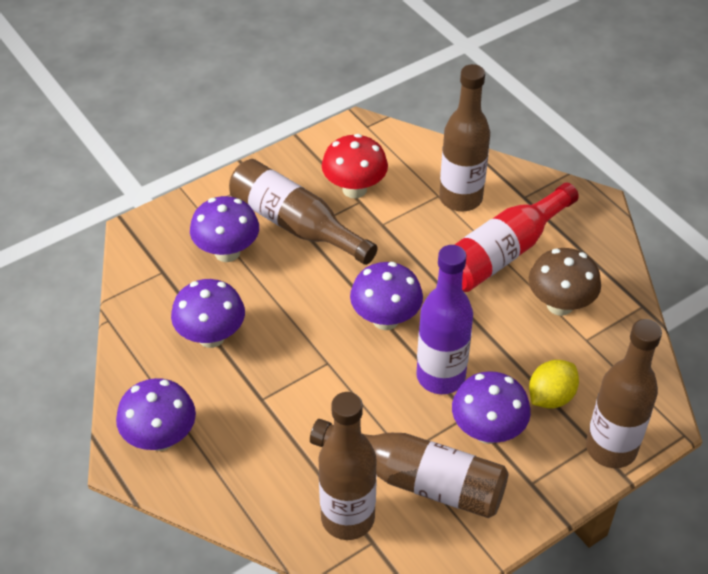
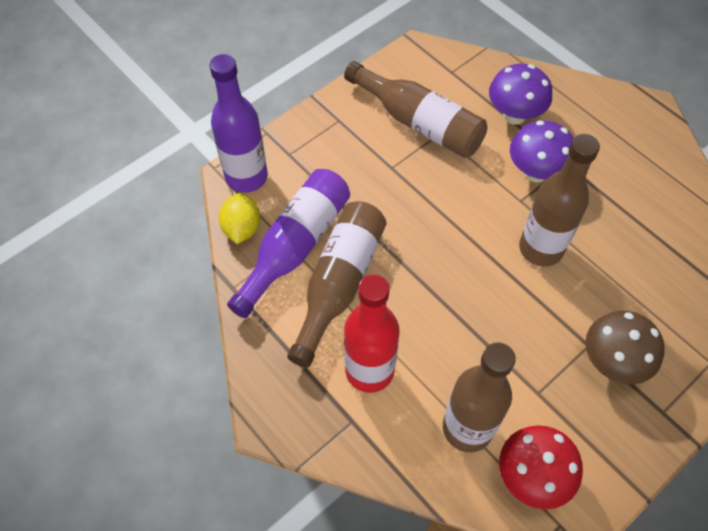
brown bottle: [229,159,378,265] [310,419,508,518] [318,392,377,540] [439,64,490,212] [586,319,662,468] = 5 -> [287,201,387,368] [344,61,488,158] [443,342,516,452] [519,134,600,266] = 4
purple bottle: [416,245,473,394] = 1 -> [210,54,268,193] [227,169,350,318] = 2
purple mushroom: [116,378,196,451] [171,279,245,348] [190,196,259,262] [350,262,423,330] [452,371,531,444] = 5 -> [489,64,552,125] [510,120,573,183] = 2

